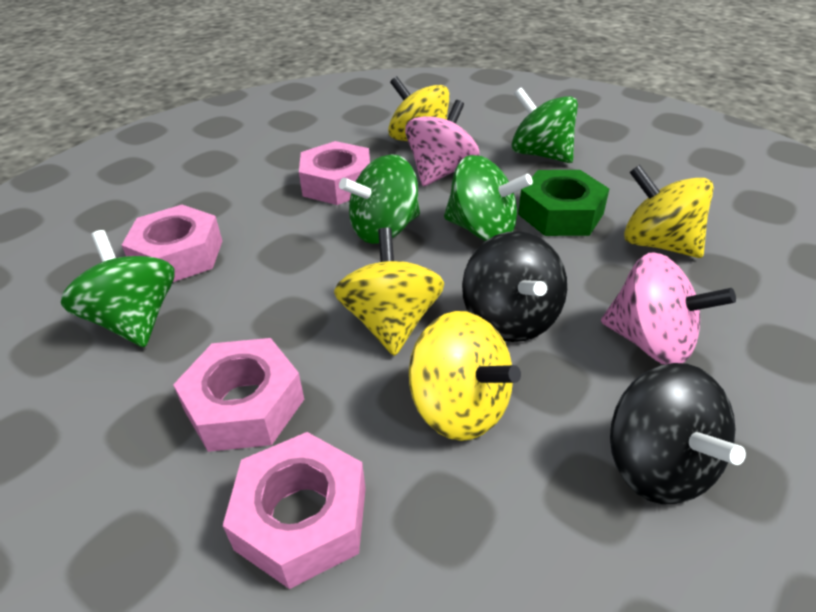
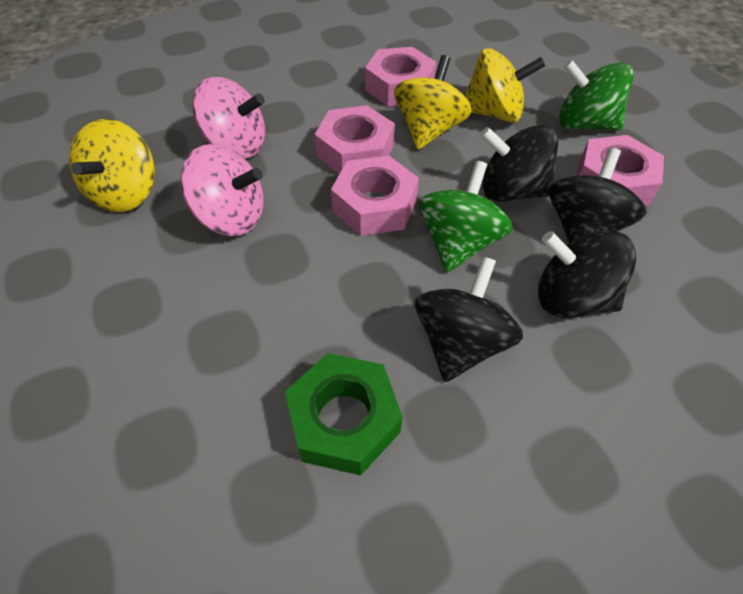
black spinning top: [462,231,567,342] [610,363,746,504] = 2 -> [415,256,523,382] [480,125,558,202] [538,230,636,318] [549,148,646,243] = 4
green spinning top: [61,230,175,347] [339,154,420,244] [444,155,533,241] [511,87,578,163] = 4 -> [418,161,513,272] [559,59,634,130] = 2
yellow spinning top: [334,228,444,356] [388,76,450,141] [409,311,521,441] [624,165,714,258] = 4 -> [69,119,155,212] [394,55,471,150] [464,48,545,122] = 3

